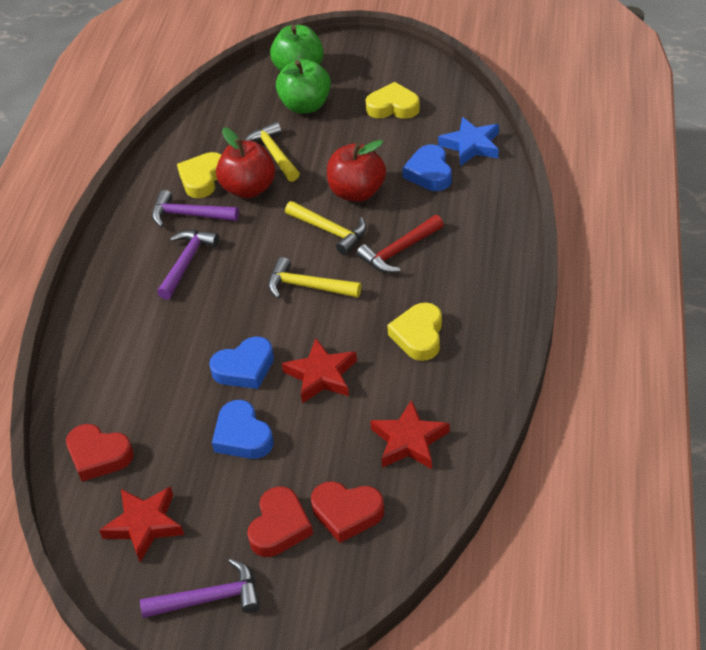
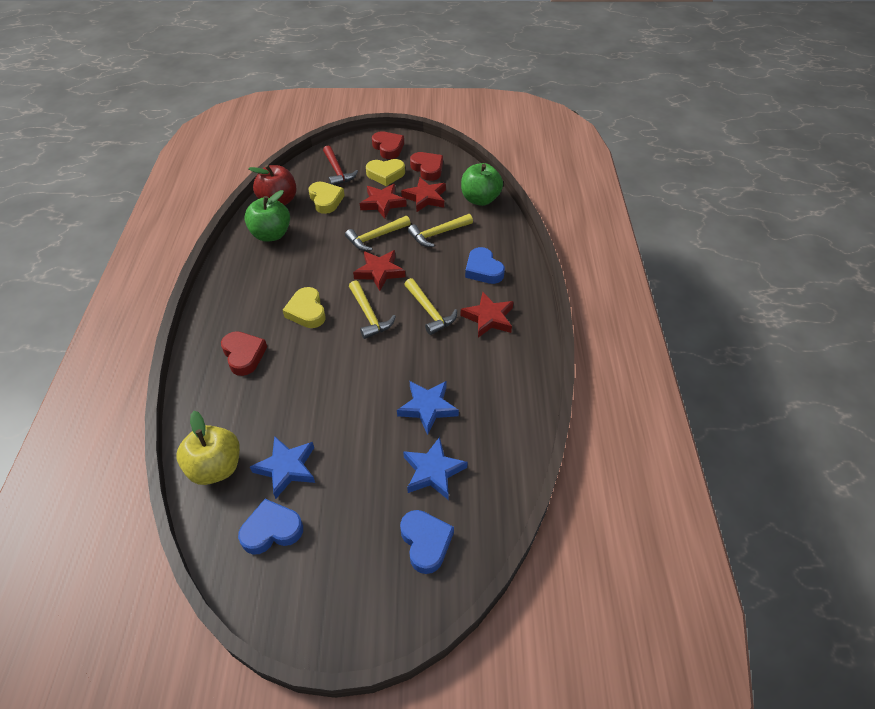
blue star: [438,117,499,166] = 1 -> [250,436,315,499] [397,381,459,435] [403,437,468,499] = 3
purple hammer: [140,558,260,618] [152,190,239,227] [157,230,219,300] = 3 -> none = 0
red apple: [216,127,275,198] [327,140,386,202] = 2 -> [248,164,297,205] = 1
red star: [99,487,184,562] [282,338,357,404] [370,400,450,469] = 3 -> [353,250,405,291] [360,184,407,219] [401,178,446,212] [460,292,514,338] = 4
yellow apple: none = 0 -> [177,411,240,485] = 1
yellow hammer: [245,121,300,182] [268,257,361,299] [285,201,367,255] = 3 -> [345,216,411,251] [349,280,396,339] [404,278,457,335] [408,214,473,247] = 4

